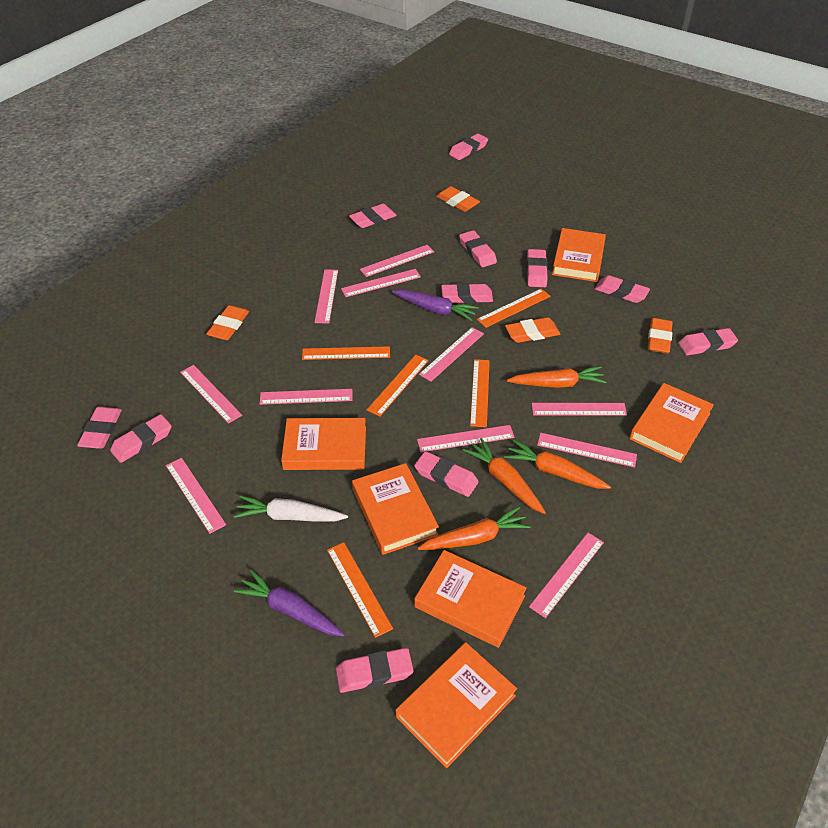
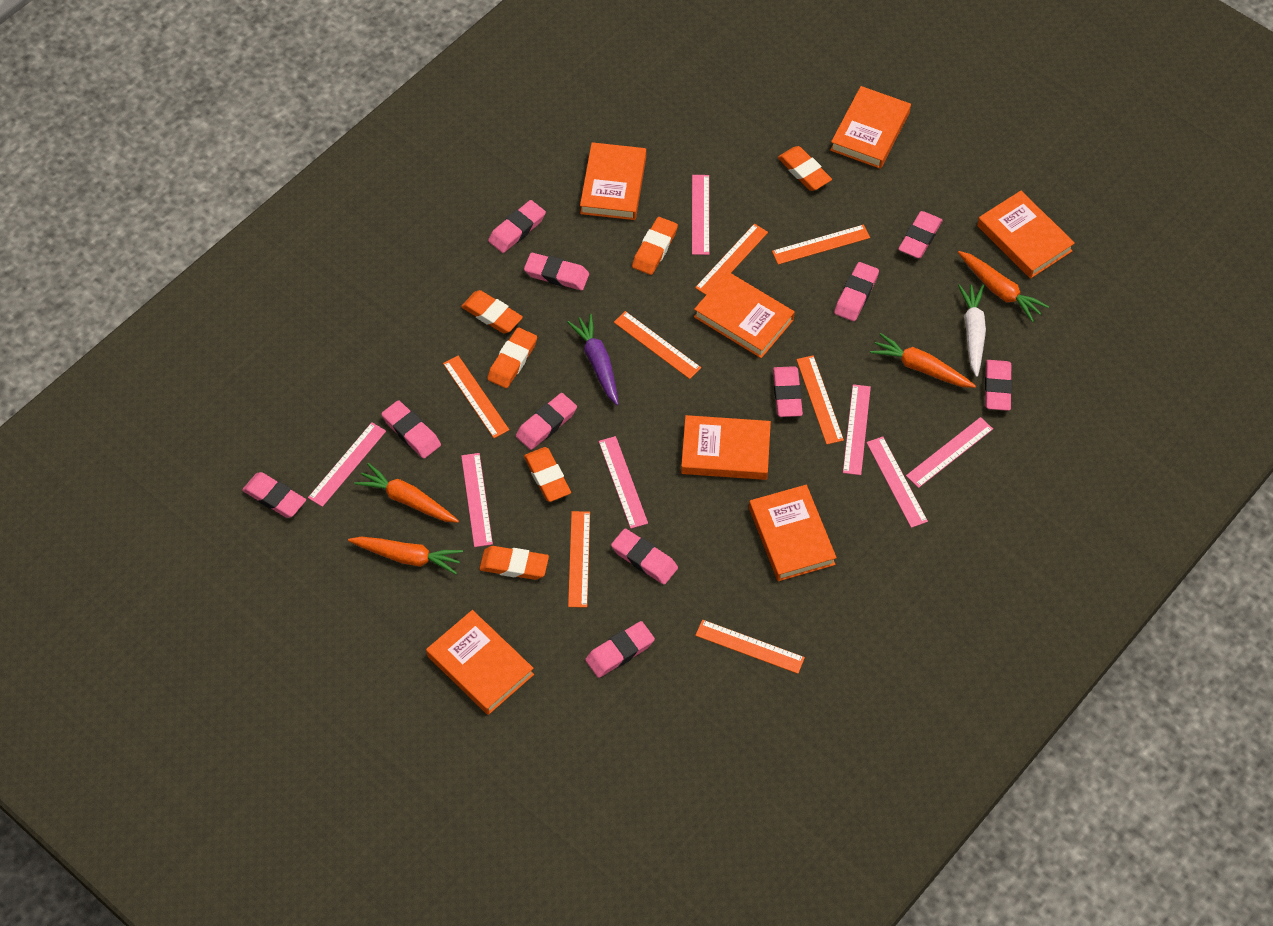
orange book: [281,418,366,470] [352,463,439,555] [396,642,517,768] [414,550,527,648] [552,228,606,282] [629,383,714,463] = 6 -> [426,610,534,715] [580,142,646,220] [681,415,771,480] [694,271,795,358] [749,485,837,581] [830,86,911,169] [977,191,1075,279] = 7
orange eraser: [206,305,249,340] [436,186,480,212] [505,317,560,343] [648,318,673,354] = 4 -> [461,290,523,334] [479,546,549,580] [487,328,537,388] [524,447,571,502] [632,217,678,275] [778,146,832,191] = 6
orange ruler: [302,346,390,360] [327,542,393,638] [367,355,429,417] [470,359,490,427] [477,289,551,328] = 5 -> [443,356,509,438] [568,511,590,608] [614,311,701,379] [695,224,768,295] [695,620,805,674] [772,225,870,265] [796,355,844,445] = 7
pink ruler: [166,458,226,534] [180,365,242,424] [259,389,352,405] [315,269,338,324] [341,269,421,297] [360,245,434,277] [417,425,515,452] [419,327,484,381] [529,533,604,618] [532,403,627,416] [537,433,637,468] = 11 -> [308,422,386,507] [461,453,493,547] [599,436,648,529] [692,175,709,255] [843,384,871,475] [866,436,928,528] [906,417,993,488] = 7
purple carrot: [234,570,345,637] [392,290,479,321] = 2 -> [567,314,619,406] = 1

